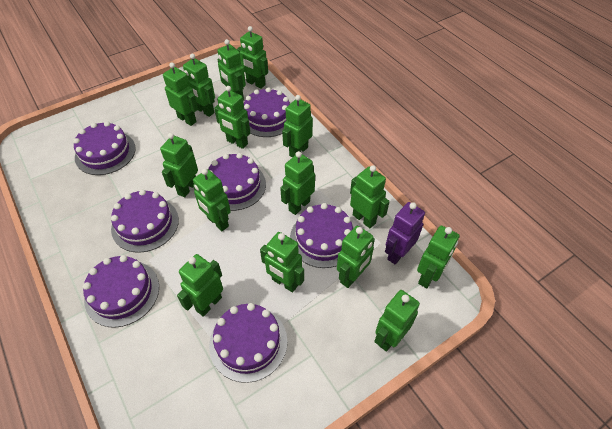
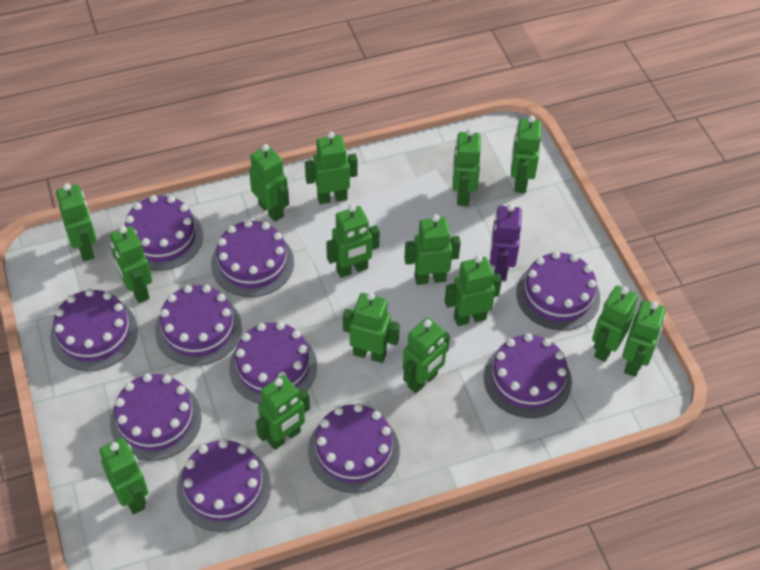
purple cake: [73,121,136,175] [83,255,159,328] [111,189,179,253] [208,153,266,211] [209,303,287,383] [244,87,290,137] [290,203,354,268] = 7 -> [50,289,138,371] [110,373,202,461] [125,195,203,271] [155,285,242,366] [177,439,271,532] [211,220,294,297] [229,322,317,404] [308,403,400,493] [484,333,572,418] [516,251,600,330] = 10

